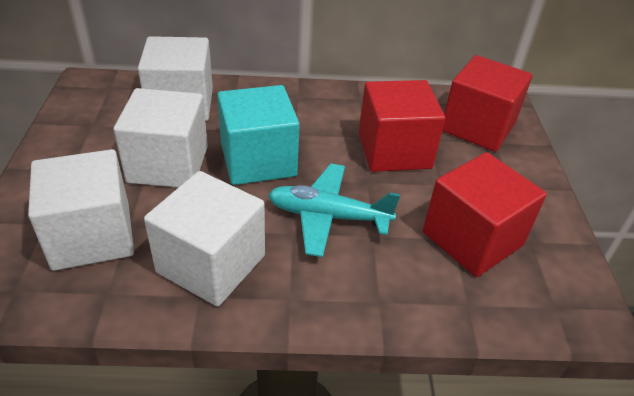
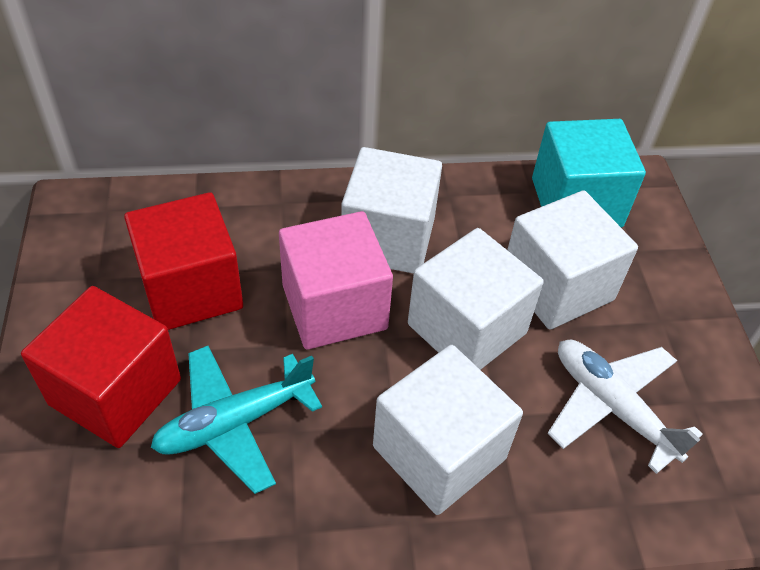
pink cube: none = 0 -> [279,211,393,349] = 1
red cube: [359,80,445,172] [423,152,547,277] [442,55,532,152] = 3 -> [21,286,181,448] [124,192,243,330] = 2
white plane: none = 0 -> [548,339,703,474] = 1

